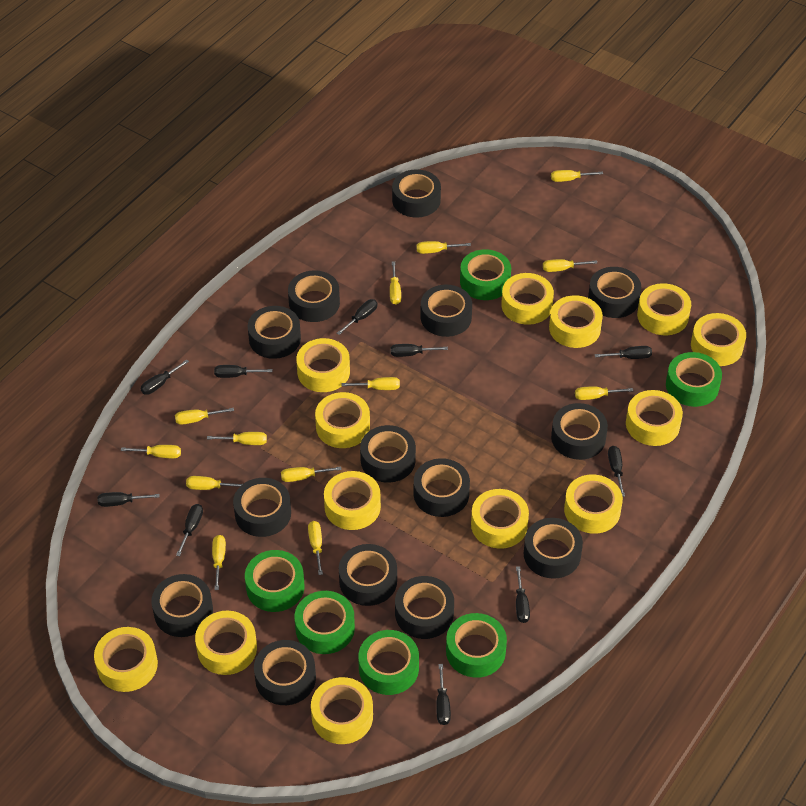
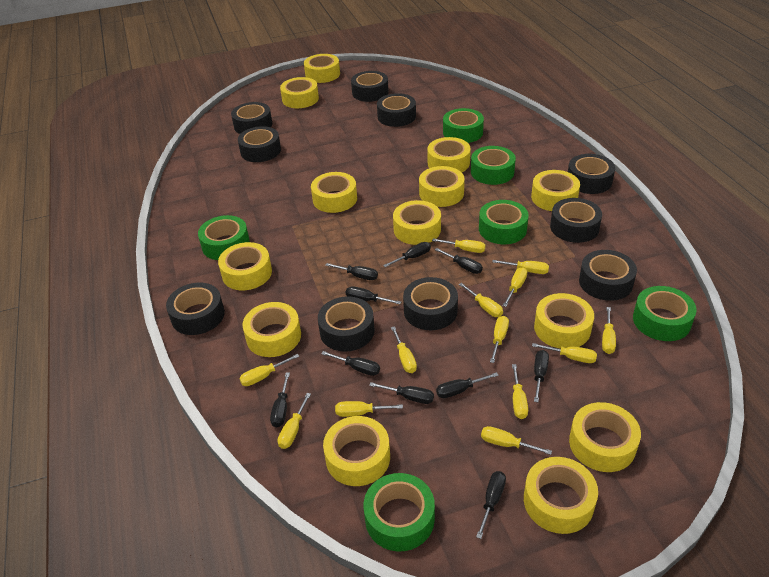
black tape: [152,574,213,637] [233,478,291,537] [248,306,301,359] [254,640,316,705] [288,270,340,322] [339,544,397,606] [360,425,416,483] [392,169,441,218] [395,576,454,639] [414,458,470,517] [420,285,472,337] [523,518,583,579] [551,403,608,460] [588,267,641,318] = 14 -> [166,283,225,335] [231,102,272,134] [238,126,281,162] [318,296,375,352] [351,71,389,102] [377,93,416,127] [403,277,458,330] [550,198,602,243] [568,154,615,194] [579,250,637,301] = 10

